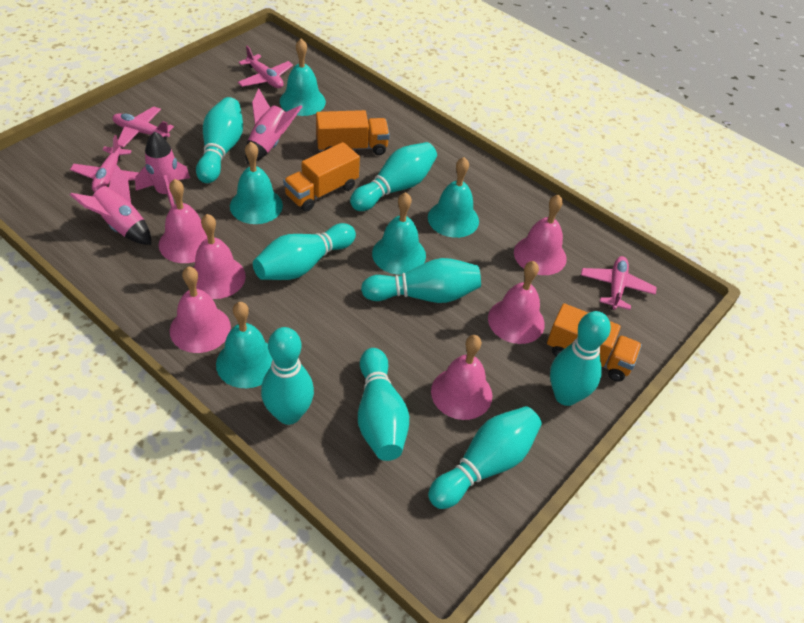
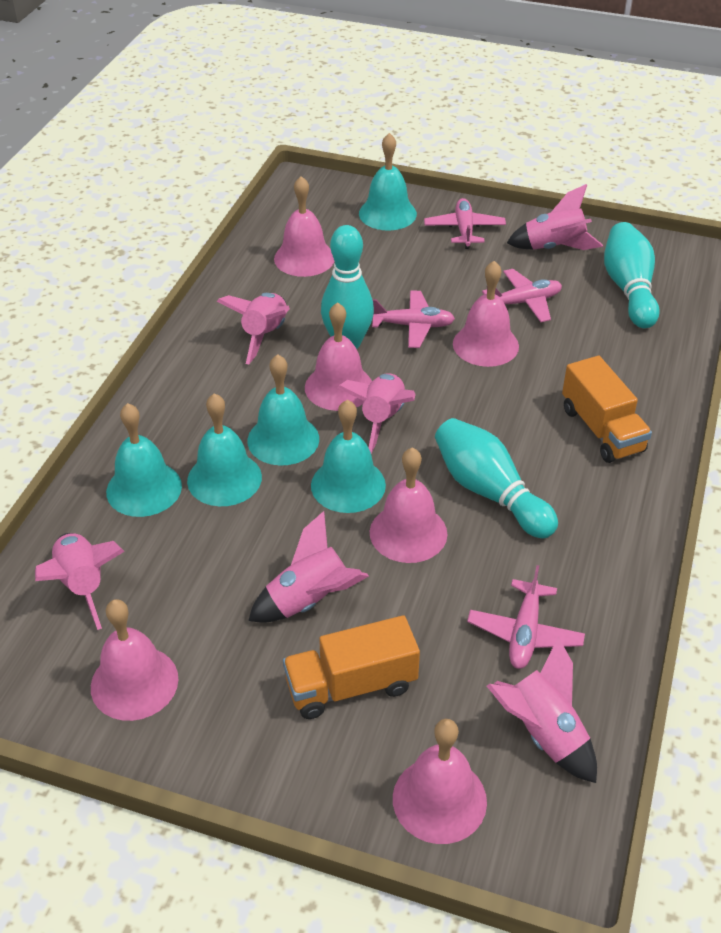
orange truck: [283,142,360,212] [316,110,390,155] [547,303,642,382] = 3 -> [283,615,420,719] [562,356,652,463] = 2
pink rocket: [70,164,151,245] [135,132,190,208] [245,88,302,164] = 3 -> [35,533,125,630] [217,293,290,364] [248,511,369,623] [337,373,416,454] [487,636,597,783] [507,184,603,250] = 6
turquoise bowling pin: [196,97,243,183] [253,223,356,280] [261,327,314,425] [350,142,437,211] [358,348,409,461] [361,258,481,303] [428,406,542,509] [550,311,611,406] = 8 -> [321,225,374,349] [435,418,558,539] [604,222,660,328] = 3

